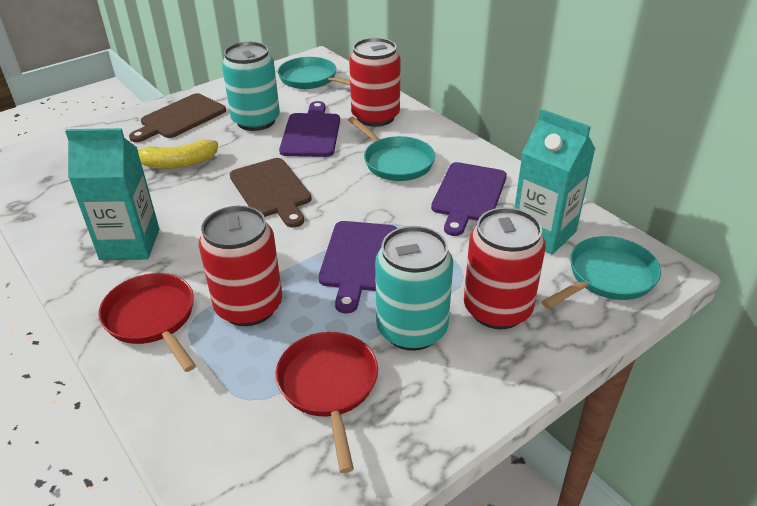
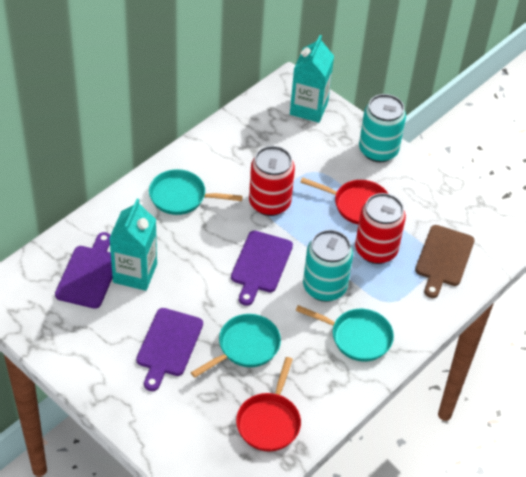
brown cutting board: [129,93,226,142] [230,158,312,227] = 2 -> [415,225,475,298] = 1
red can: [198,206,282,326] [349,38,401,127] [464,207,546,329] = 3 -> [249,146,295,216] [355,193,406,264] = 2
yellow banana: [137,139,218,168] = 1 -> none = 0

